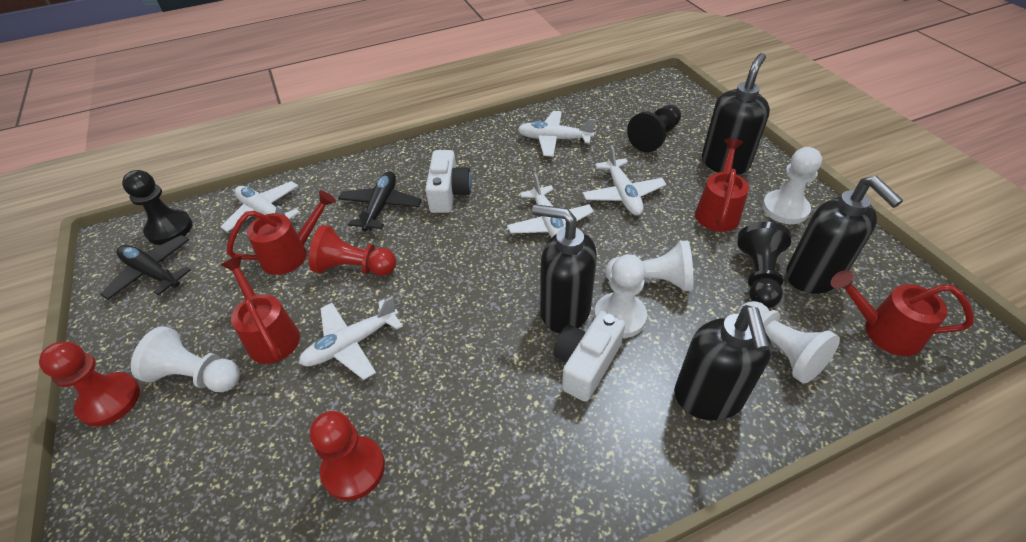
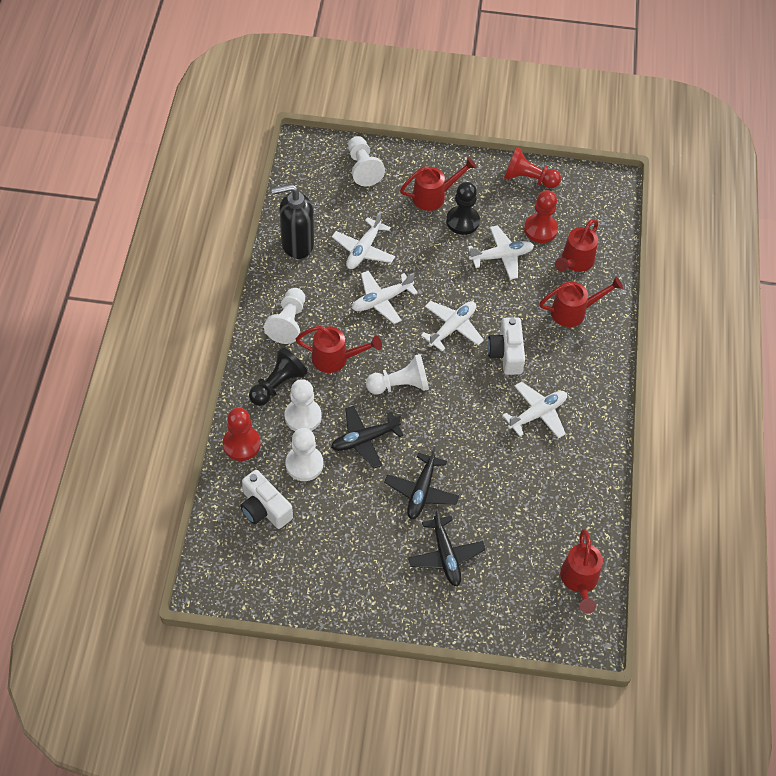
black pawn: [122,170,193,245] [627,105,681,152] [738,222,791,308] = 3 -> [249,347,307,406] [446,182,480,235] = 2
black plane: [100,235,191,300] [338,171,422,231] = 2 -> [331,406,403,468] [384,447,459,519] [408,509,485,586] = 3
black soap dispenser: [532,204,597,333] [674,305,772,421] [702,53,770,175] [786,176,903,294] = 4 -> [272,184,314,259] = 1
red watering can: [221,256,300,364] [227,190,336,275] [695,138,749,232] [831,270,974,356] = 4 -> [296,326,382,373] [400,157,477,211] [539,276,623,327] [555,219,598,272] [560,529,603,614] = 5

